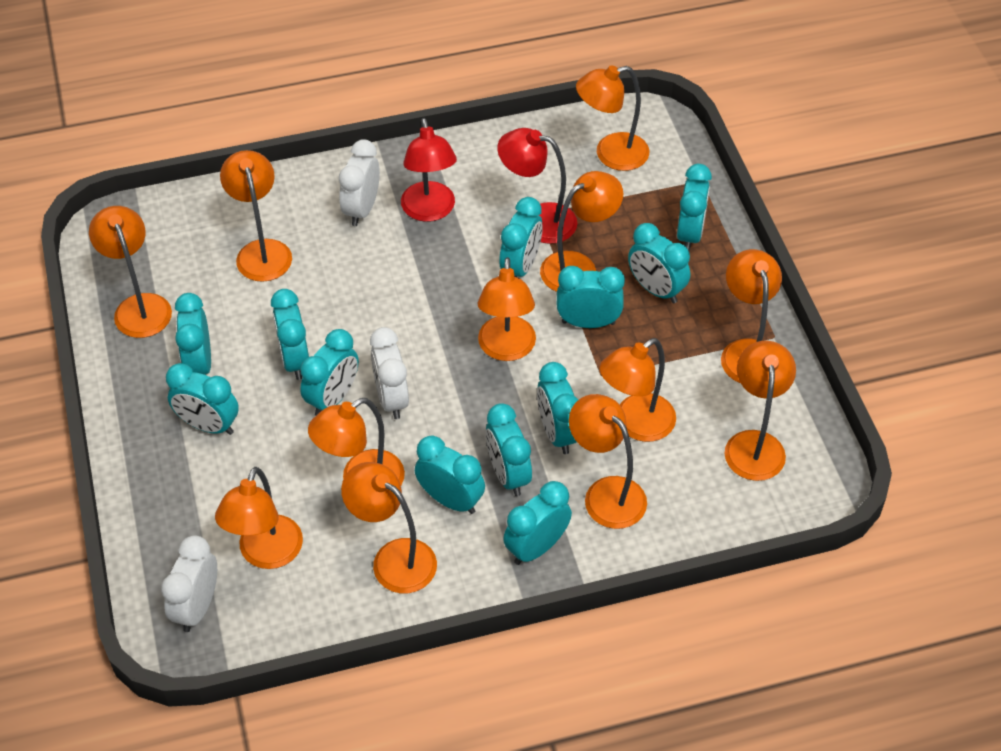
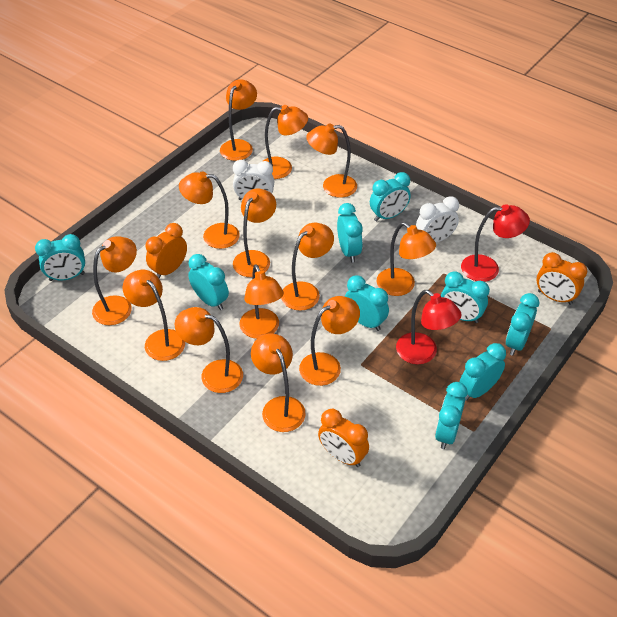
orange clock: none = 0 -> [145,223,187,279] [318,409,369,467] [536,252,588,305] = 3
orange lamp: [89,206,172,338] [215,467,303,569] [220,150,292,282] [308,398,405,485] [341,462,437,593] [478,257,536,361] [540,171,623,292] [569,394,647,529] [576,65,650,171] [600,338,676,442] [721,249,782,383] [724,341,796,481] = 12 -> [92,236,137,325] [123,270,185,361] [175,307,243,393] [179,171,240,249] [220,79,257,161] [233,188,276,277] [239,264,284,339] [251,333,306,432] [263,105,308,179] [281,223,334,311] [299,296,360,386] [306,123,357,198] [377,222,436,296] = 13
turquoise clock: [166,363,239,435] [175,293,211,375] [271,289,309,380] [300,329,359,415] [415,435,485,514] [486,403,532,496] [499,197,543,277] [503,481,572,565] [537,362,578,454] [557,266,625,328] [628,223,690,303] [677,164,712,251] = 12 -> [35,234,85,281] [188,254,229,310] [337,203,363,263] [345,275,389,331] [370,172,411,222] [435,382,467,449] [441,271,490,323] [460,343,506,401] [506,293,540,356] = 9
white clock: [161,535,217,632] [339,139,380,226] [370,327,409,419] = 3 -> [233,160,274,200] [416,196,459,243] = 2

